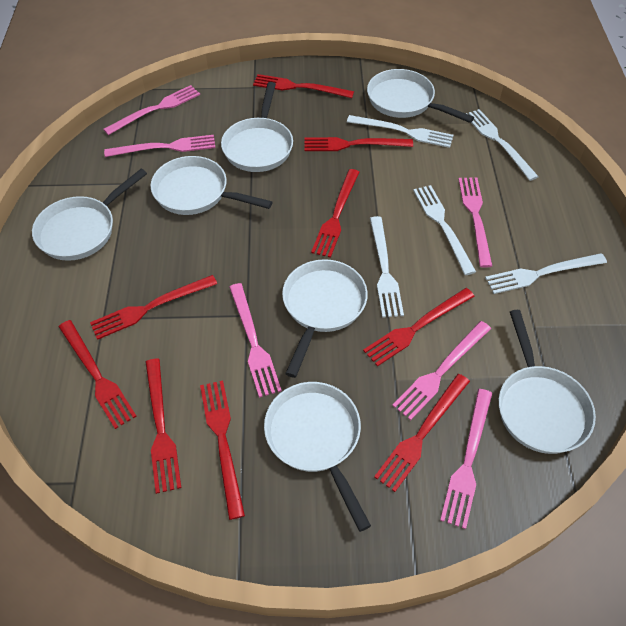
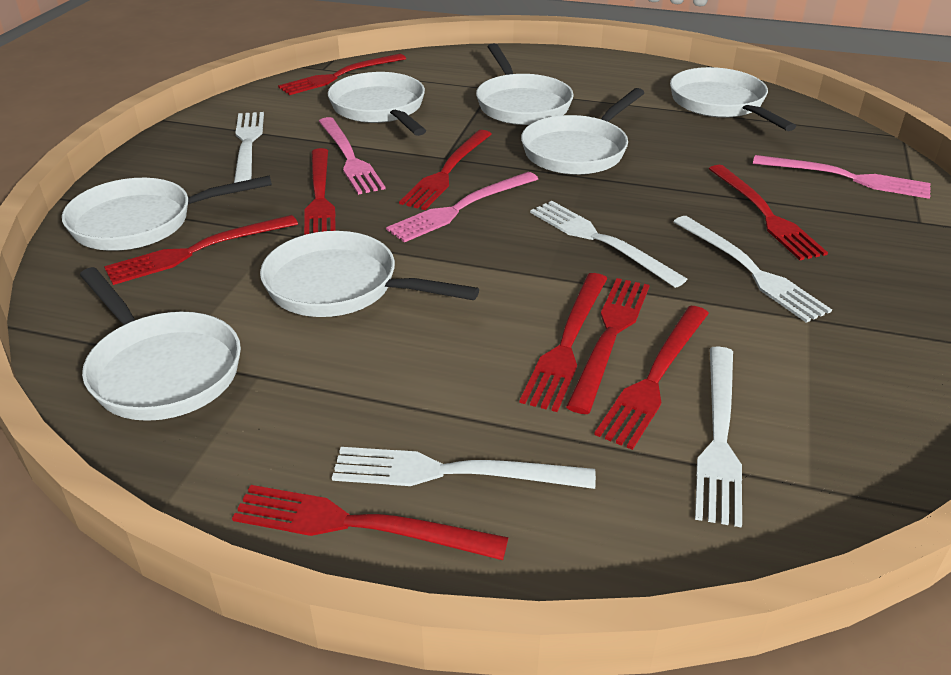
pink fork: [103,85,200,135] [104,135,215,157] [229,283,282,398] [392,321,491,420] [440,389,492,529] [458,178,492,268] = 6 -> [318,117,386,195] [386,172,538,242] [753,155,931,199] = 3

